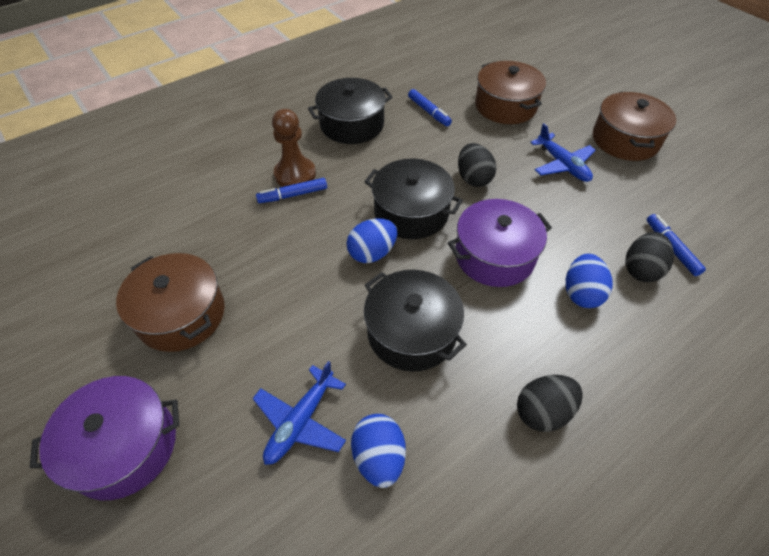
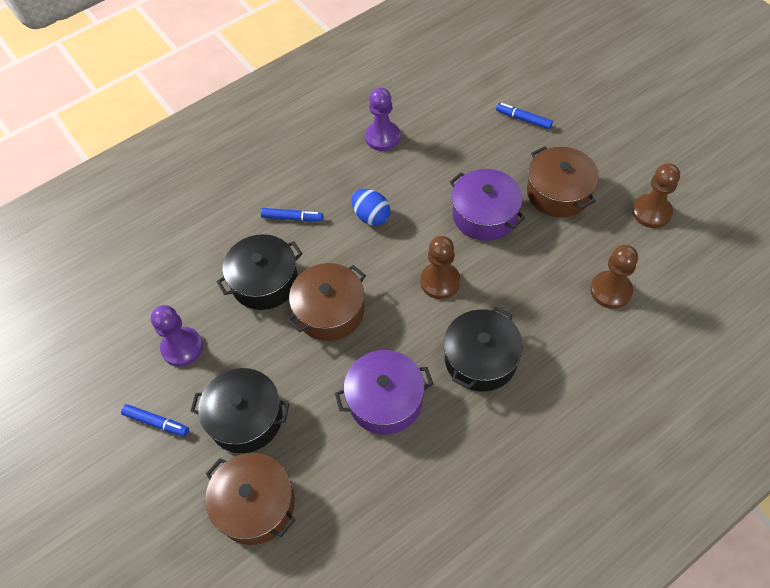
black egg: [458,143,496,187] [517,375,583,432] [626,232,674,282] = 3 -> none = 0
blue egg: [347,218,397,263] [351,414,406,488] [566,254,613,308] = 3 -> [351,189,390,226] = 1
blue plane: [252,361,346,465] [530,123,596,182] = 2 -> none = 0
brown pawn: [272,109,316,187] = 1 -> [420,236,461,299] [590,245,638,309] [632,163,680,228] = 3
purple pawn: none = 0 -> [151,305,203,367] [365,87,401,151] = 2

